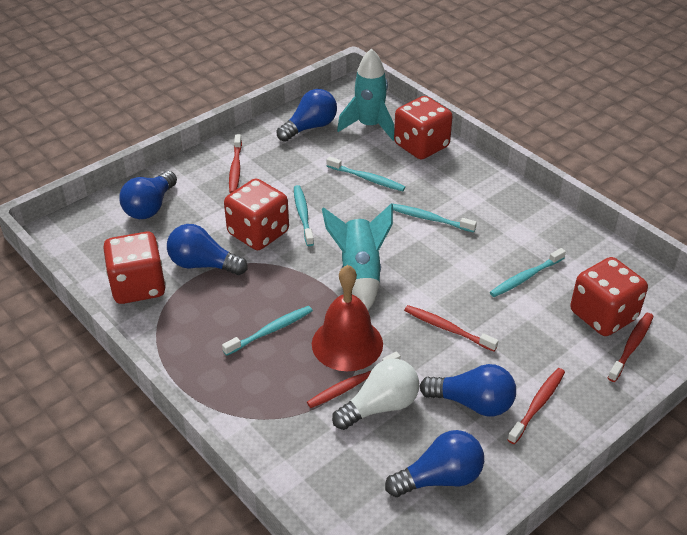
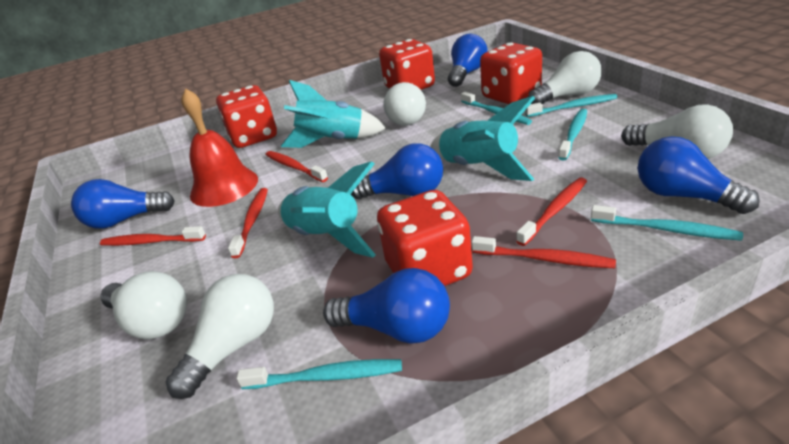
turquoise rocket: [322,203,393,310] [337,48,394,141] = 2 -> [278,161,376,258] [281,80,386,148] [430,96,535,181] = 3
white light bulb: [332,359,419,430] = 1 -> [101,271,187,339] [166,274,274,399] [383,82,426,126] [528,51,602,104] [621,104,733,159] = 5

